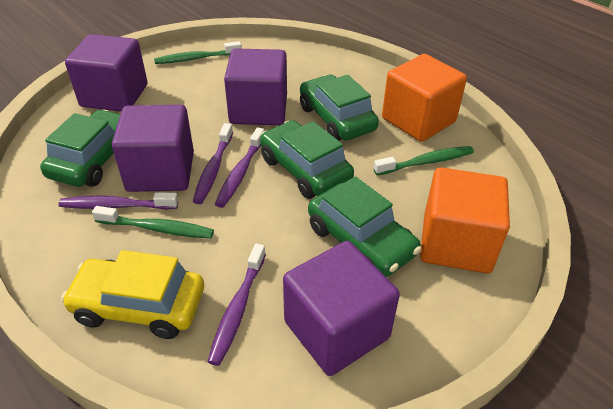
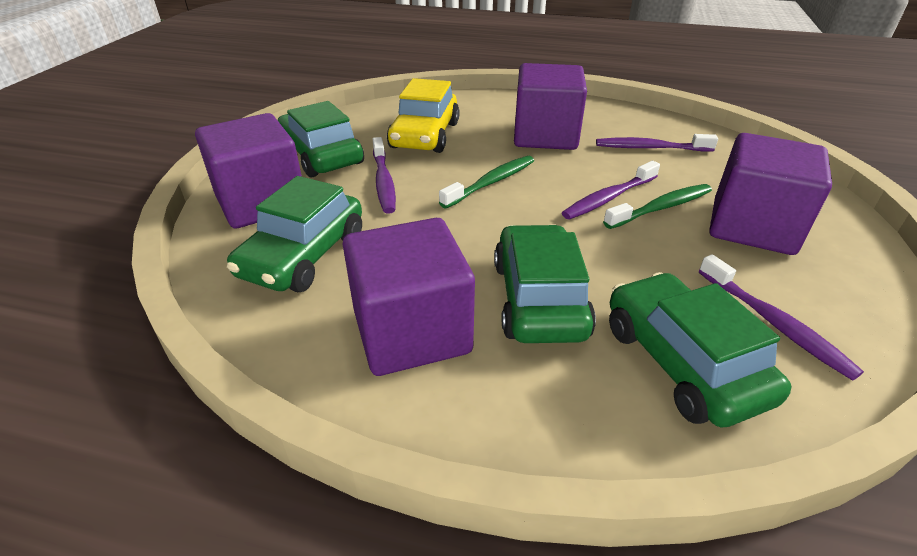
green toothbrush: [92,206,214,238] [154,41,242,64] [374,146,474,175] = 3 -> [439,156,534,208] [603,184,712,229] = 2
orange cube: [382,54,467,142] [420,167,510,273] = 2 -> none = 0

